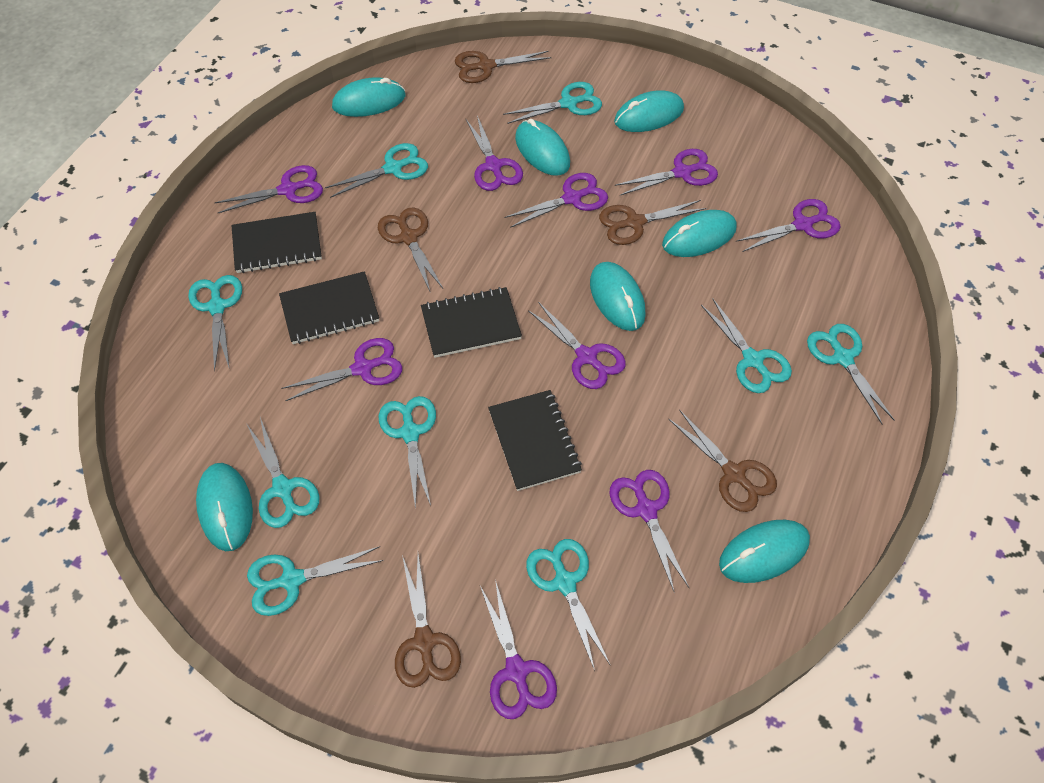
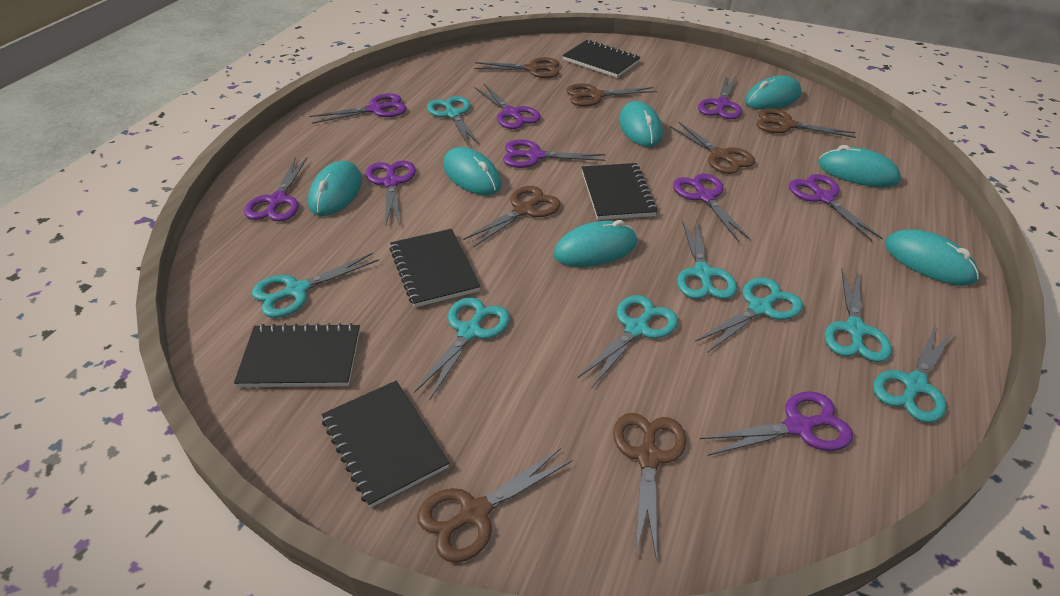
black notebook: [232,212,322,273] [279,271,379,344] [421,287,522,358] [488,390,582,491] = 4 -> [234,323,360,387] [321,381,449,508] [389,229,480,307] [562,40,641,78] [582,163,657,220] = 5
brown scissors: [378,208,443,291] [395,554,461,688] [455,51,551,83] [599,200,706,245] [669,410,777,512] = 5 -> [417,448,573,563] [463,186,561,248] [474,57,560,78] [566,83,657,106] [613,413,686,560] [669,121,755,174] [756,108,856,138] = 7
turquoise scissors: [188,275,242,371] [246,417,320,528] [247,546,384,616] [325,143,428,198] [379,396,436,509] [503,82,602,124] [526,539,611,671] [701,298,792,393] [807,324,895,424] = 9 -> [252,253,379,318] [414,297,510,400] [427,96,480,146] [577,295,678,387] [677,220,737,299] [695,277,803,353] [824,269,892,362] [873,325,954,423] = 8

